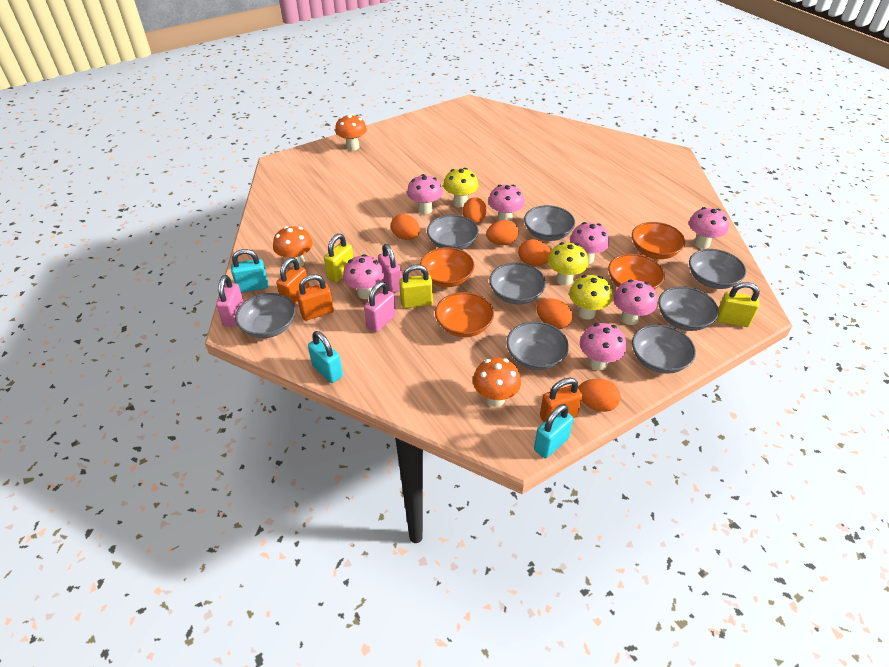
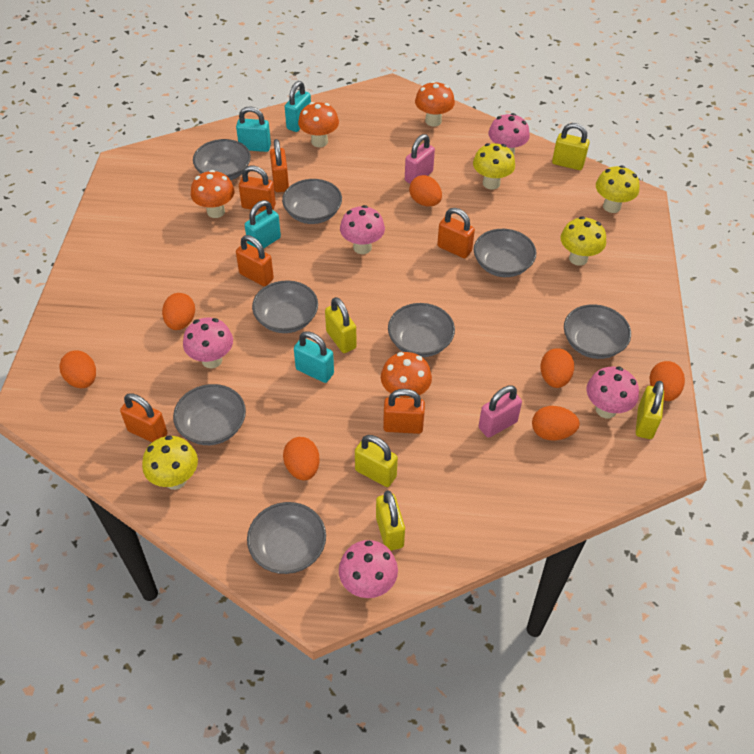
orange bowl: [420,247,475,287] [435,292,494,337] [608,254,665,290] [632,222,685,259] = 4 -> none = 0
orange egg: [391,214,420,240] [463,197,487,224] [486,220,519,245] [518,239,551,266] [537,298,573,329] [578,379,621,412] = 6 -> [59,350,96,388] [162,293,195,330] [283,437,320,481] [409,175,442,206] [532,406,580,440] [540,348,574,388] [650,361,685,401] = 7
orange mushroom: [273,226,313,268] [335,114,367,150] [473,358,521,407] = 3 -> [191,170,235,218] [298,102,339,147] [381,352,432,399] [415,81,455,127] = 4
orange padlock: [276,257,309,305] [296,274,334,321] [540,377,582,422] = 3 -> [120,393,168,442] [236,235,274,287] [239,166,276,211] [270,139,289,192] [383,389,425,434] [437,208,475,258] = 6
pink mushroom: [343,254,384,299] [407,174,443,214] [488,185,525,221] [570,222,609,264] [580,323,626,371] [613,280,657,325] [689,207,729,249] = 7 -> [183,317,233,369] [339,540,398,598] [340,205,385,254] [488,113,530,155] [586,367,639,418] = 5
pink padlock: [216,275,244,326] [364,281,396,332] [378,244,402,293] = 3 -> [405,134,435,184] [479,385,522,438] = 2
turquoise padlock: [231,249,268,293] [308,331,343,383] [534,404,574,458] = 3 -> [236,106,271,152] [245,200,281,249] [285,81,311,132] [294,331,334,383] = 4
yellow mushroom: [443,168,479,207] [548,242,588,285] [569,275,612,319] = 3 -> [142,435,198,490] [473,143,515,189] [561,216,606,266] [596,165,640,213] = 4
yellow padlock: [324,234,353,282] [399,265,433,308] [717,282,760,327] = 3 -> [325,297,357,353] [355,435,398,487] [376,490,405,551] [552,123,590,170] [636,381,664,439] = 5

